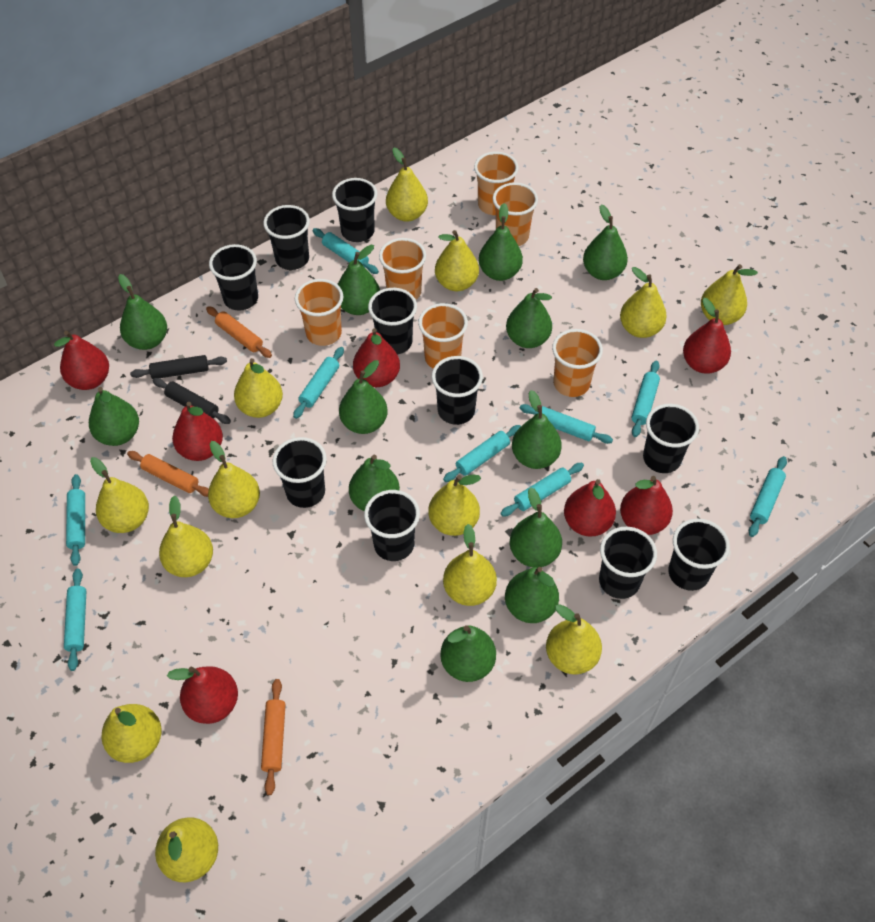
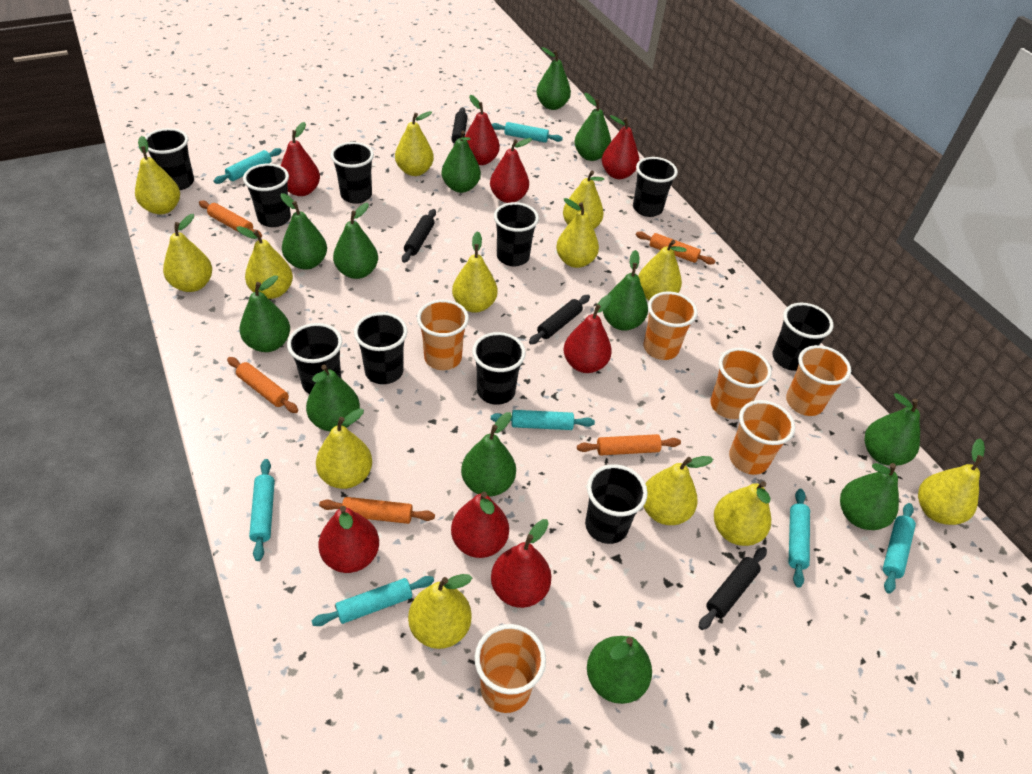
black rolling pin: [130,355,227,379] [153,378,231,424] = 2 -> [402,209,436,263] [451,107,468,146] [529,295,590,344] [699,547,767,630] = 4
orange rolling pin: [127,451,209,497] [206,306,272,358] [261,679,286,795] = 3 -> [199,200,262,237] [227,357,298,413] [319,497,435,524] [577,434,681,455] [636,231,715,265] = 5
red pear: [54,331,109,390] [167,666,238,724] [172,402,223,461] [353,328,400,387] [564,479,616,537] [620,476,673,535] [683,298,731,374] = 7 -> [281,122,320,196] [318,506,379,573] [451,491,509,558] [465,95,500,165] [490,138,532,203] [491,519,551,608] [564,295,612,373] [602,115,639,179] = 8
turquoise rolling pin: [64,569,87,671] [66,474,85,566] [293,347,344,419] [313,228,379,274] [443,425,521,482] [500,463,584,517] [520,404,613,444] [632,361,660,437] [749,456,787,537] = 9 -> [214,148,282,184] [249,459,275,561] [312,576,434,626] [491,410,595,430] [492,122,563,143] [789,489,810,588] [883,503,916,594] = 7

